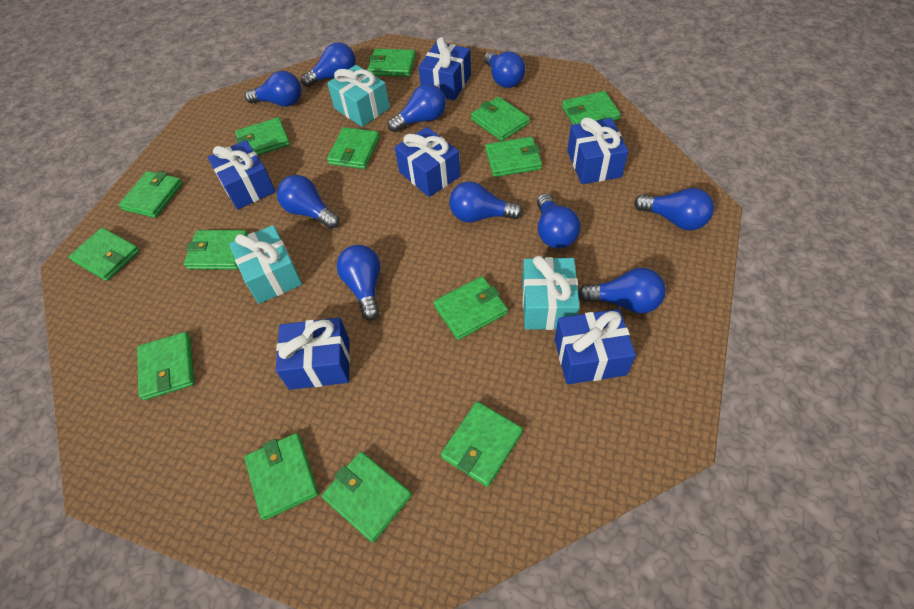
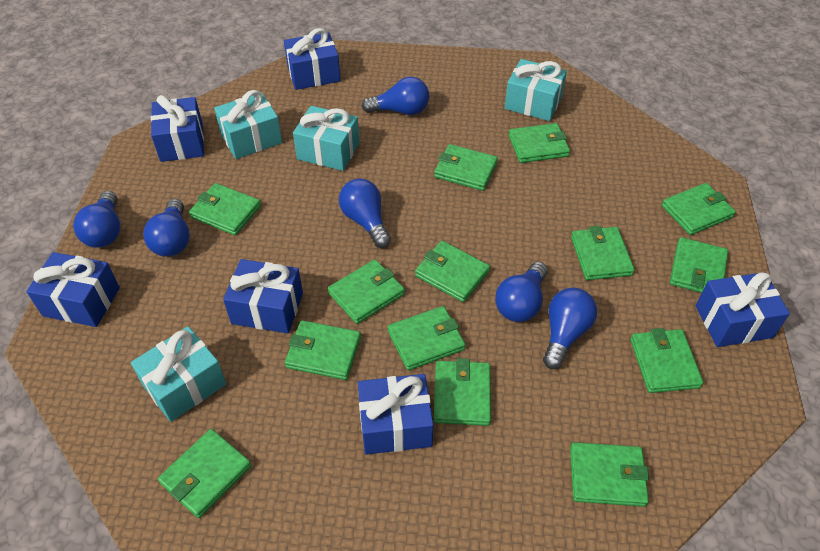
blue light bulb: [245,71,302,107] [277,175,340,229] [301,42,356,87] [337,245,380,320] [388,84,446,132] [449,181,523,223] [484,51,525,88] [537,193,580,248] [578,268,666,314] [634,188,714,230] = 10 -> [73,191,120,248] [143,199,190,257] [339,179,391,248] [362,77,429,115] [495,262,547,322] [543,288,597,369] = 6
turquoise gift: [229,225,302,304] [327,65,390,127] [522,256,580,330] = 3 -> [131,326,226,422] [214,90,282,159] [293,106,360,171] [505,59,567,121] = 4

